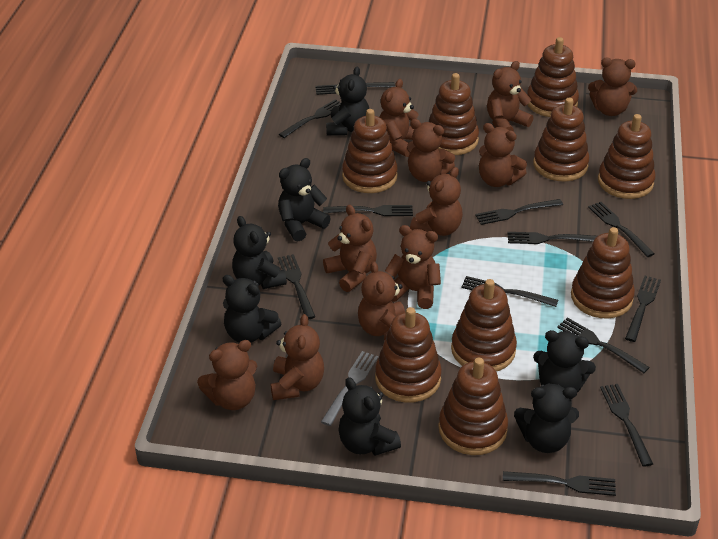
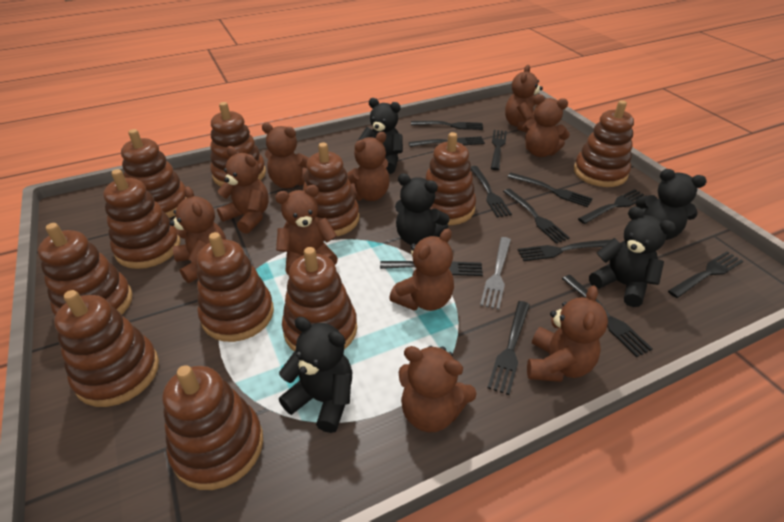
black teddy bear: [222,275,281,343] [232,216,287,289] [278,158,331,241] [326,67,369,135] [338,377,401,456] [514,383,579,453] [533,330,596,392] = 7 -> [279,317,352,433] [358,98,403,174] [395,173,450,245] [589,207,676,307] [636,169,707,240] = 5
brown stacking toy: [342,109,398,193] [375,307,442,403] [429,73,479,155] [438,358,508,455] [451,279,517,371] [527,37,579,117] [533,98,589,181] [571,227,635,319] [598,114,656,199] = 9 -> [38,223,133,315] [54,290,159,407] [103,169,180,269] [121,129,186,218] [162,365,263,490] [197,232,274,342] [210,102,266,187] [282,247,357,351] [303,143,360,237] [426,132,476,225] [574,100,634,187] = 11
brown teddy bear: [197,340,257,410] [271,314,324,400] [323,205,377,292] [358,261,405,341] [379,79,418,157] [385,225,441,309] [407,119,455,182] [410,167,463,236] [479,123,527,187] [487,61,534,131] [588,58,637,116] = 11 -> [169,186,226,283] [217,146,269,234] [262,123,309,189] [275,185,338,275] [347,132,390,201] [389,229,454,311] [399,346,477,432] [505,65,543,132] [522,94,570,157] [527,285,608,382] = 10

